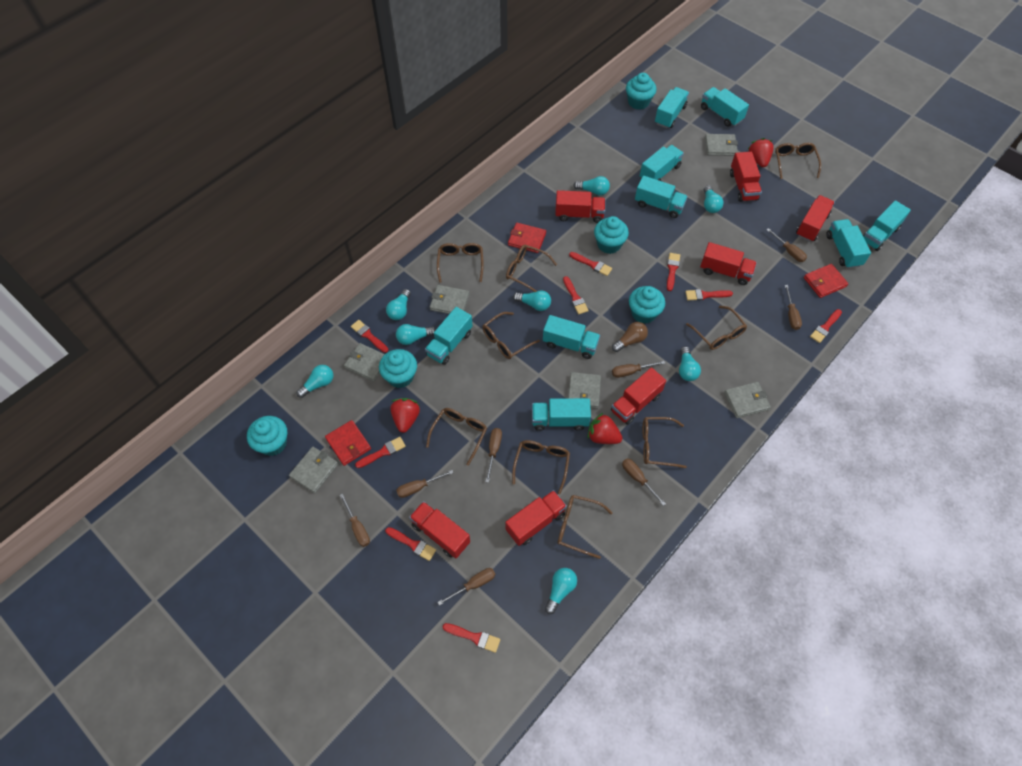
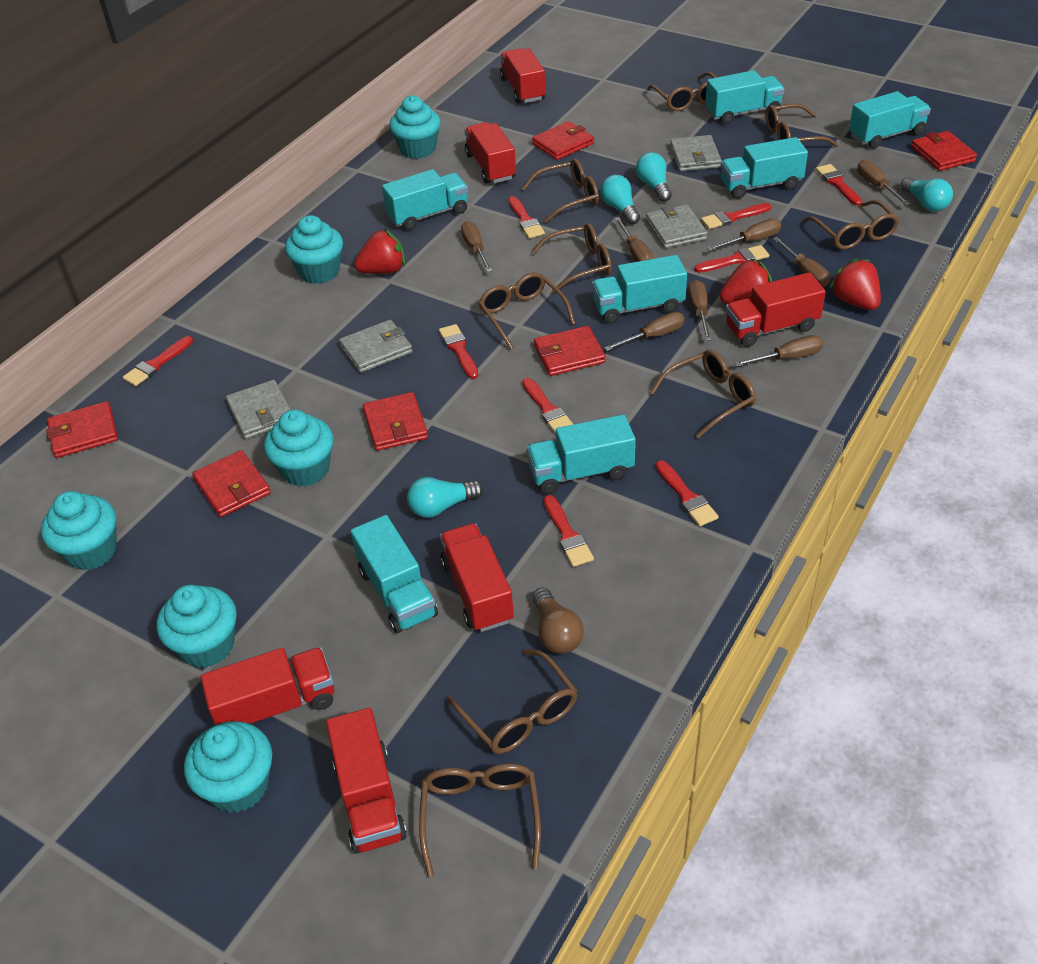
grey wallet: [289,447,338,493] [344,343,385,382] [430,285,469,314] [568,372,601,409] [705,134,738,156] [724,382,771,418] = 6 -> [226,380,291,439] [339,320,413,373] [646,204,708,248] [670,135,722,171] = 4
red truck: [409,501,470,558] [505,490,567,546] [555,190,605,223] [611,367,666,425] [700,242,757,285] [730,152,762,202] [796,195,835,242] = 7 -> [201,647,334,725] [326,708,407,854] [440,523,514,632] [465,122,516,183] [500,48,545,103] [726,272,826,347] = 6
red wallet: [325,420,371,466] [508,223,546,253] [804,264,848,298] = 3 -> [46,401,118,458] [192,450,271,517] [363,392,428,451] [532,121,594,160] [534,326,606,376] [911,131,977,171] = 6
turquoise cupcake: [247,416,287,456] [379,349,417,388] [594,216,629,254] [626,73,656,110] [629,286,665,324] = 5 -> [41,491,117,571] [157,585,237,668] [184,721,272,813] [264,410,334,487] [285,215,343,284] [389,96,441,159] = 6
turquoise light bulb: [296,365,333,398] [386,289,411,320] [396,324,436,345] [513,290,551,311] [545,568,577,614] [574,176,610,195] [679,346,701,381] [704,185,724,213] = 8 -> [407,477,483,518] [600,175,640,225] [636,152,672,202] [900,177,953,212] = 4
turquoise truck: [425,307,473,365] [532,398,591,431] [543,315,600,359] [635,176,688,218] [640,145,684,181] [655,87,689,128] [701,87,749,127] [826,219,871,269] [863,200,911,251] = 9 -> [351,515,438,633] [382,169,468,230] [527,415,636,494] [592,255,687,323] [705,70,785,124] [721,137,808,199] [849,91,931,149] = 7

